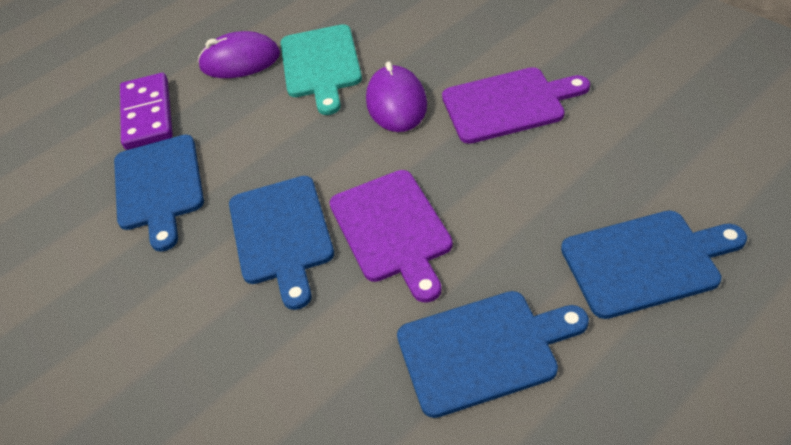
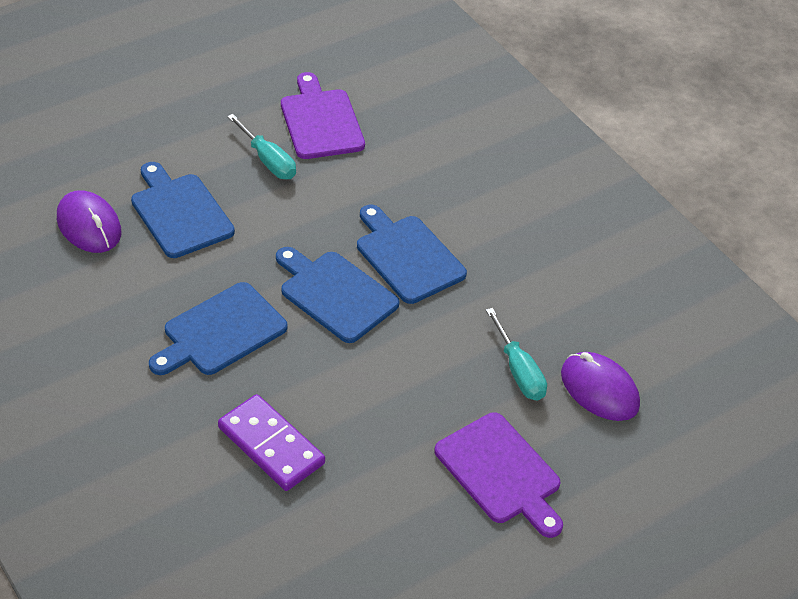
turquoise cutting board: [281,24,362,115] = 1 -> none = 0
turquoise screwdriver: none = 0 -> [227,114,296,179] [486,308,547,400] = 2

